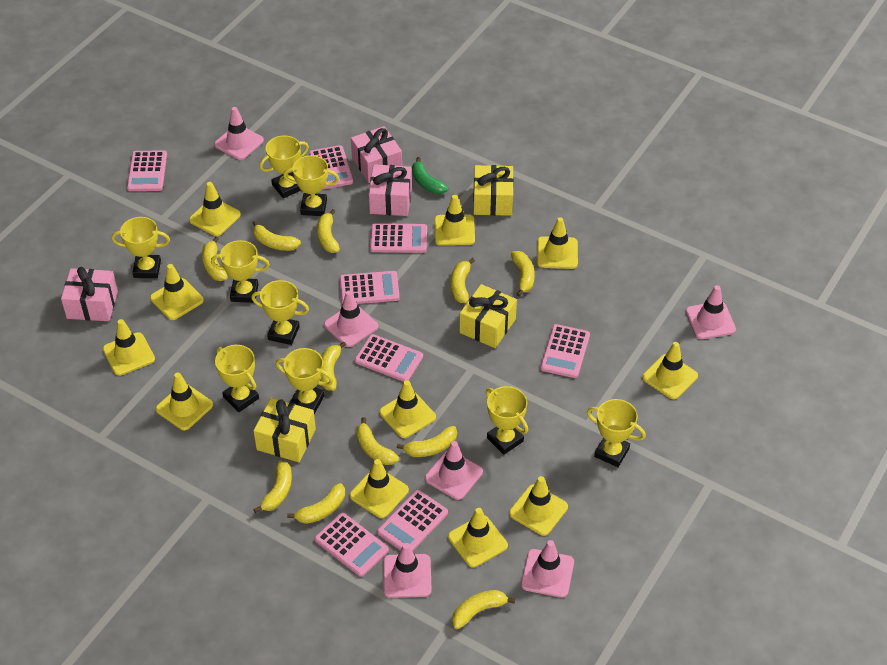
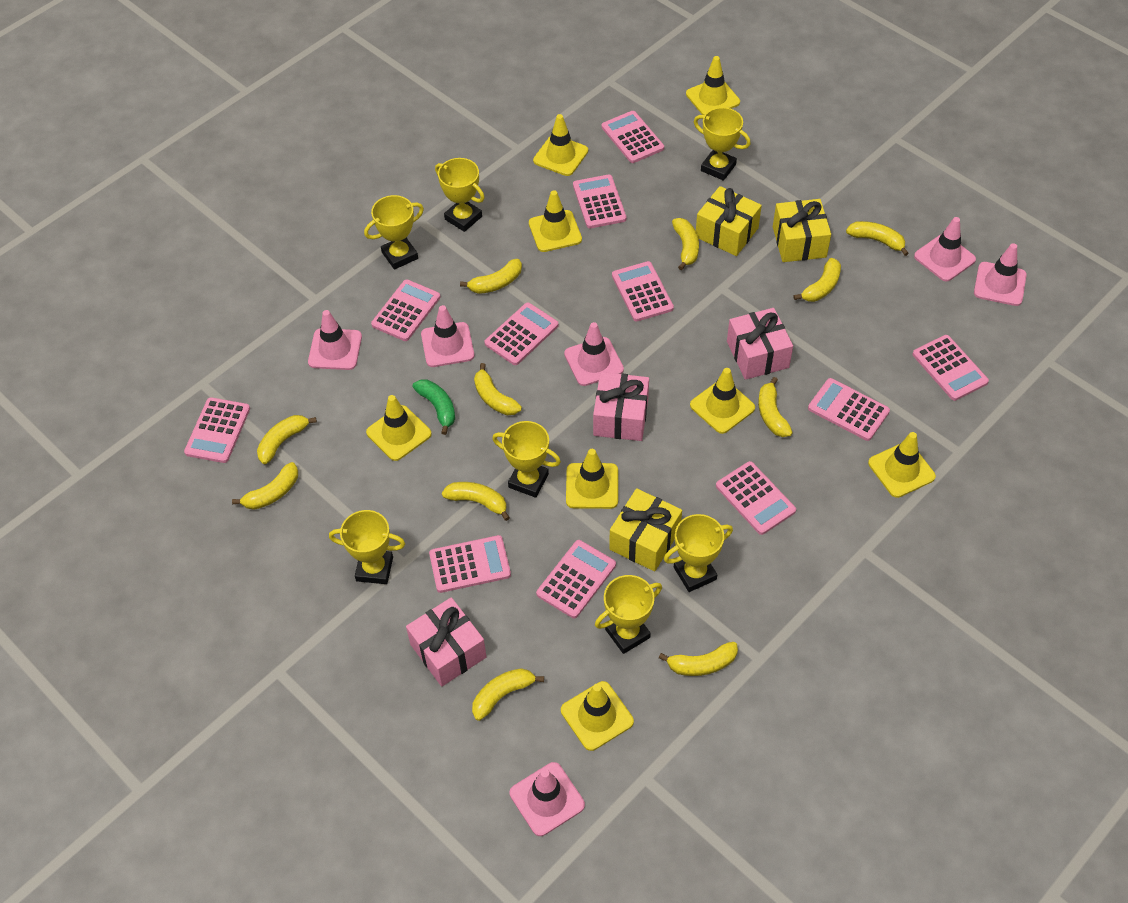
pink calculator: [127,150,167,191] [309,145,353,190] [315,513,389,577] [340,271,400,304] [355,334,423,382] [370,223,427,253] [377,490,448,551] [540,324,590,378] = 8 -> [184,397,250,463] [371,279,441,341] [429,535,511,593] [484,302,559,365] [536,540,616,618] [573,175,627,229] [602,111,664,163] [612,261,674,322] [716,461,796,535] [808,378,890,441] [913,335,989,401] = 11
yellow traffic cone: [103,319,155,376] [150,264,204,320] [156,372,213,430] [189,182,241,236] [350,459,409,518] [379,380,436,438] [434,195,475,246] [448,508,508,568] [509,476,568,536] [537,217,578,269] [642,342,698,399] = 11 -> [366,395,432,461] [529,190,582,252] [533,114,588,176] [561,681,634,751] [566,449,618,509] [686,56,740,115] [690,368,755,434] [868,432,936,498] = 8
yellow trophy: [112,217,170,278] [211,240,270,303] [215,345,259,412] [251,280,309,345] [259,136,309,198] [276,348,333,414] [283,155,339,216] [486,386,528,455] [587,399,646,467] = 9 -> [329,510,405,584] [364,195,424,270] [435,158,485,232] [492,421,561,498] [595,575,662,654] [664,514,733,592] [694,107,751,181] = 7

